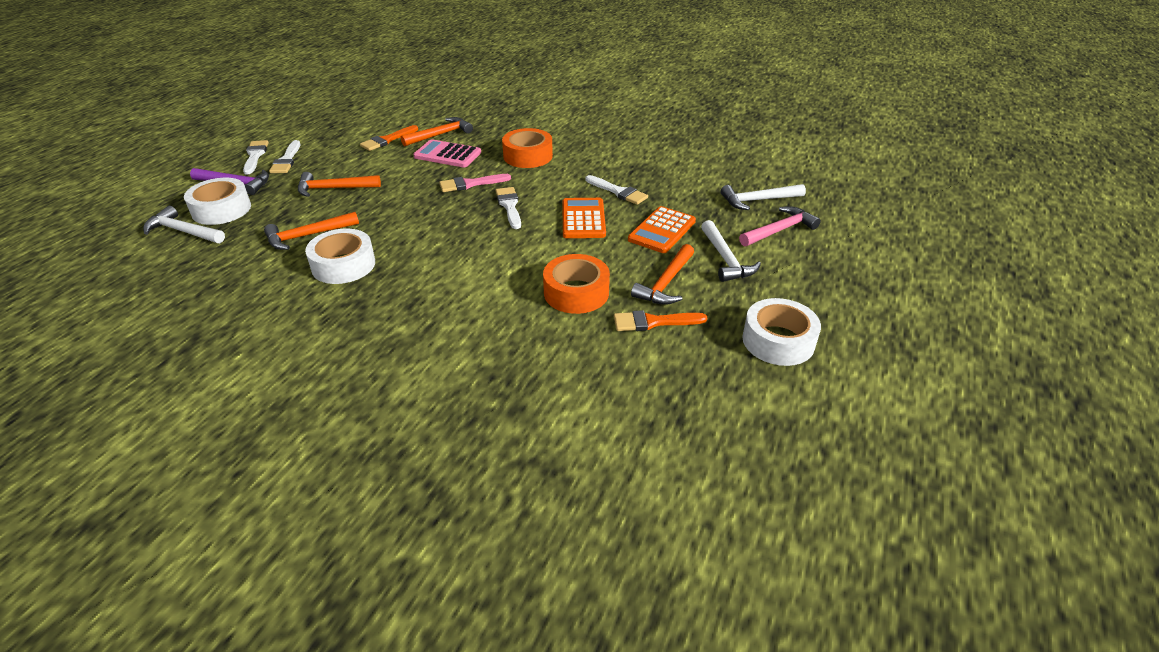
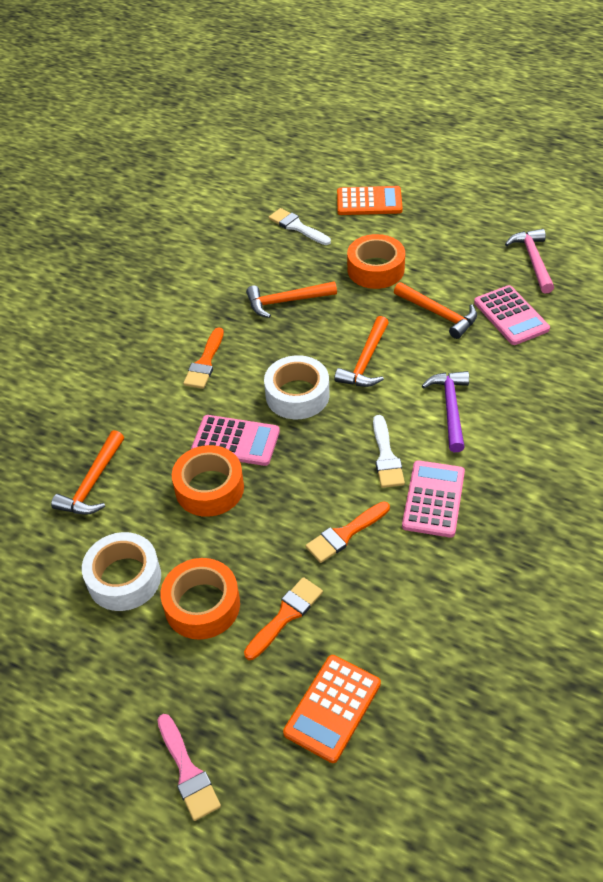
orange brush: [360,125,418,151] [614,310,707,331] = 2 -> [183,327,224,389] [244,577,323,660] [306,501,390,563] = 3
orange tape: [502,128,553,168] [543,254,610,314] = 2 -> [161,558,240,640] [172,445,244,517] [347,234,405,289] = 3
pink calculator: [413,139,481,167] = 1 -> [191,415,280,466] [402,460,465,538] [474,285,550,345] = 3
white brush: [243,140,269,175] [269,140,300,173] [496,187,521,229] [585,175,648,205] = 4 -> [269,208,331,245] [373,415,405,488] = 2
white hammer: [143,206,225,243] [701,220,761,282] [720,184,806,210] = 3 -> none = 0
white tape: [184,178,251,225] [305,229,375,284] [742,298,821,366] = 3 -> [82,532,161,611] [264,355,329,419] = 2

